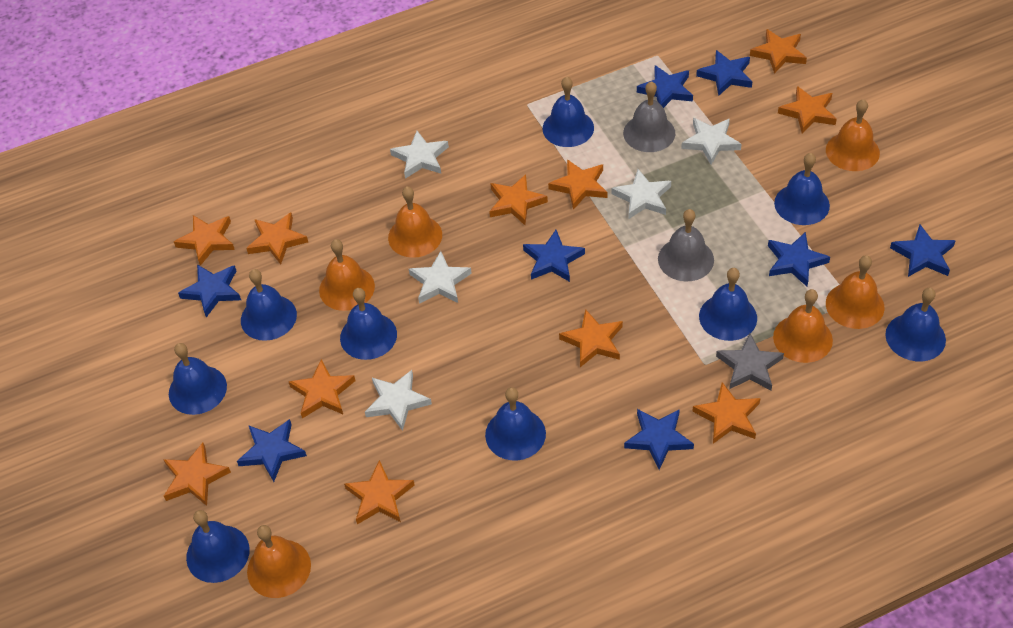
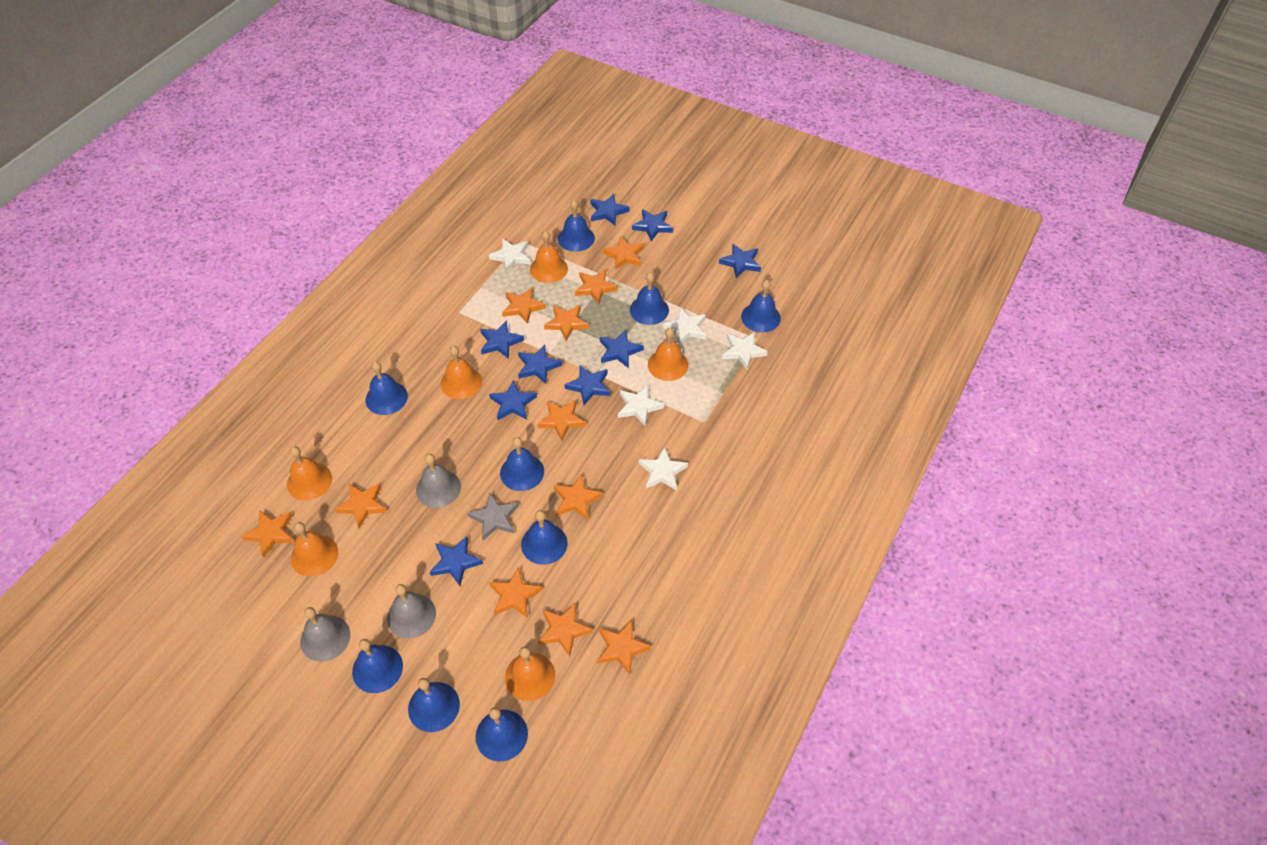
blue star: [178,264,241,317] [237,419,307,482] [523,230,585,282] [624,409,694,470] [637,65,693,108] [696,50,752,96] [768,232,830,286] [890,225,956,277] = 8 -> [429,536,483,586] [480,321,524,359] [489,380,537,420] [518,345,562,384] [564,365,611,405] [590,194,630,225] [600,329,644,369] [632,209,673,242] [719,244,761,278] = 9
grey bell: [623,81,675,152] [658,209,714,281] = 2 -> [300,607,350,662] [387,584,436,639] [416,454,461,508] = 3

